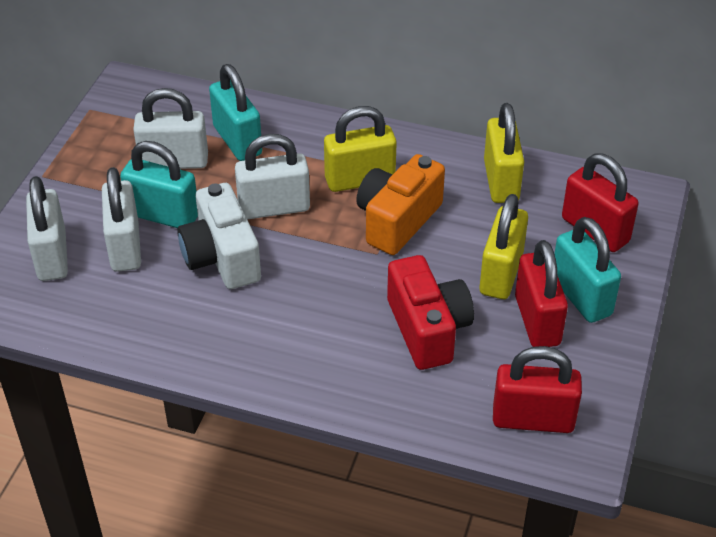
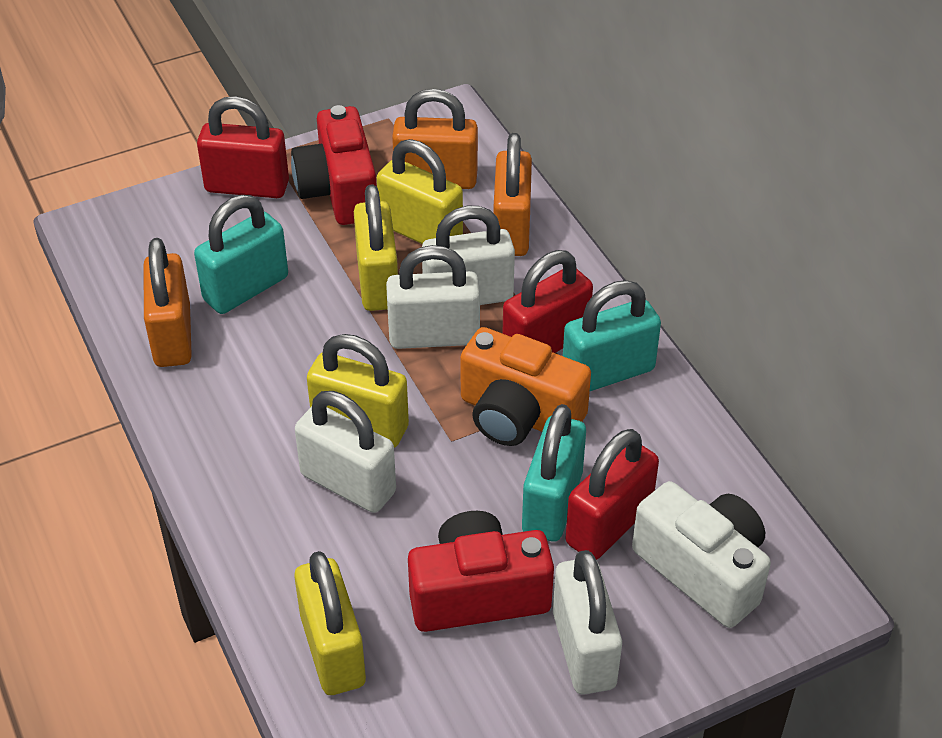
orange padlock: none = 0 -> [144,238,192,367] [392,89,478,189] [493,133,532,256] = 3
red camera: [387,255,474,370] = 1 -> [291,105,377,225] [408,511,554,632] = 2
yellow padlock: [324,106,397,192] [479,194,528,299] [484,103,524,203] = 3 -> [294,551,366,695] [307,334,409,448] [354,184,398,311] [377,139,463,244] = 4

